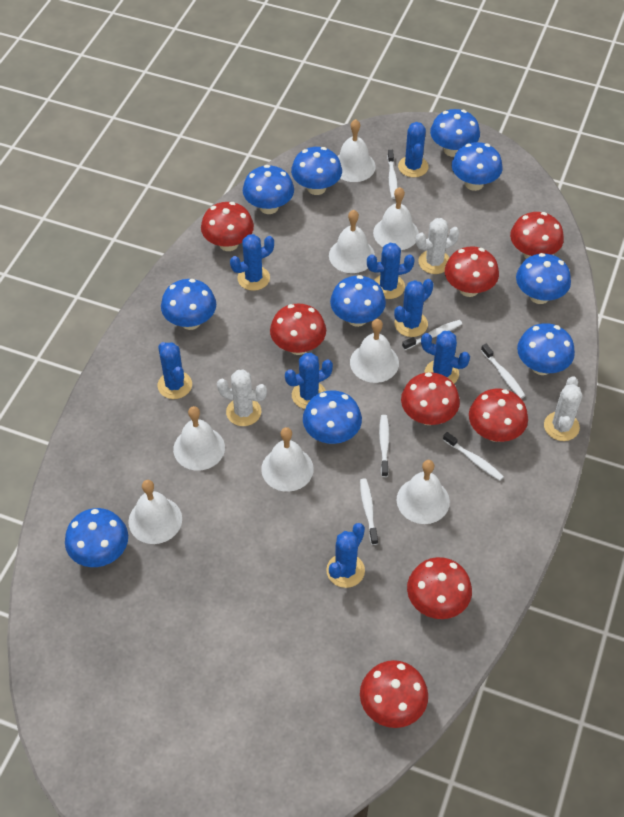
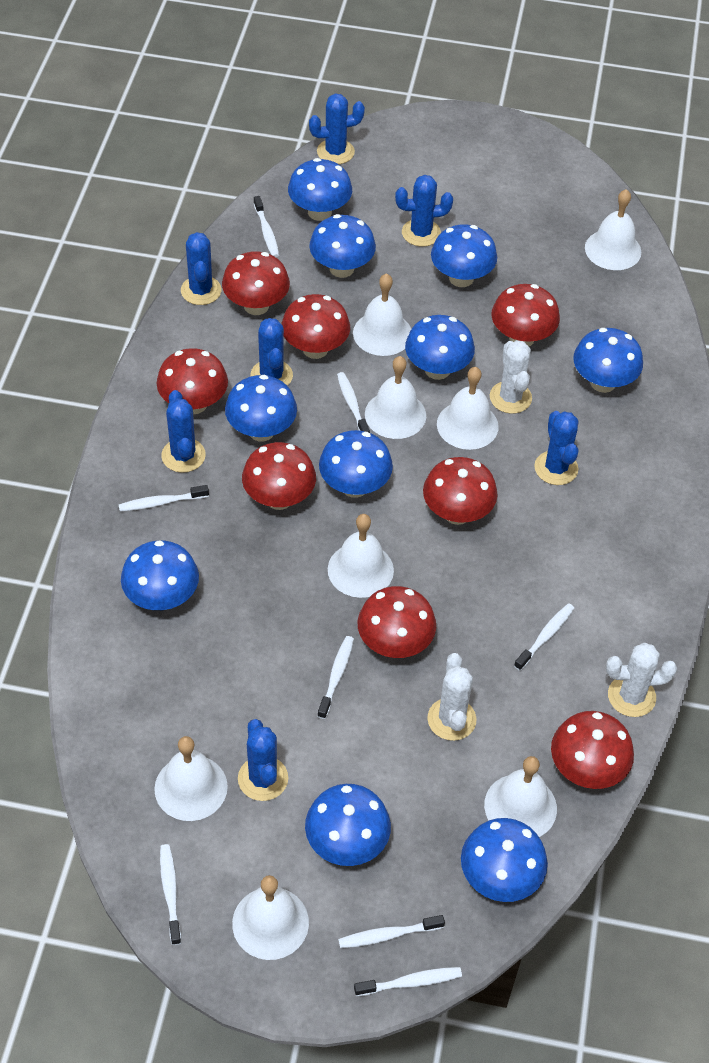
blue cactus: [158,342,192,399] [230,234,274,291] [285,353,333,409] [326,523,365,588] [367,243,415,299] [394,279,434,337] [398,122,428,177] [421,331,470,383] = 8 -> [161,390,206,473] [181,232,222,305] [238,719,288,801] [251,318,293,386] [309,93,365,164] [395,175,453,247] [534,411,578,485] = 7
white toothbrush: [360,478,378,545] [379,415,389,477] [387,150,398,199] [402,320,462,350] [443,432,504,481] [481,344,525,398] = 6 -> [119,485,209,511] [160,844,181,945] [254,196,279,257] [317,636,354,719] [337,372,370,433] [338,915,445,948] [354,967,462,996] [514,603,574,671] = 8

